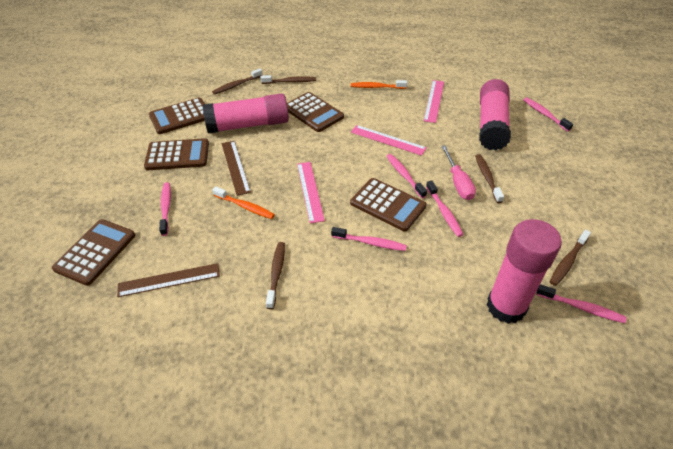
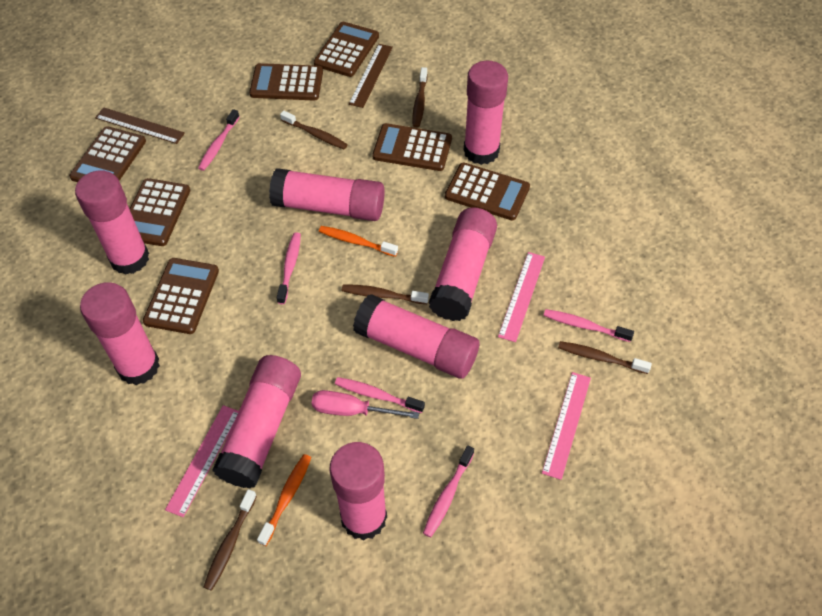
brown calculator: [52,219,135,286] [144,138,209,170] [149,98,205,134] [287,92,344,132] [350,178,427,232] = 5 -> [69,126,146,182] [130,178,190,246] [143,258,219,334] [249,63,323,101] [314,22,379,77] [372,123,452,171] [445,162,530,220] = 7
pink glue stick: [203,93,289,134] [479,79,511,151] [487,219,562,324] = 3 -> [75,170,149,275] [80,282,160,385] [212,355,301,488] [269,168,385,221] [329,442,387,541] [353,294,479,379] [429,207,497,321] [464,61,508,165] = 8
pink toothbrush: [159,182,171,236] [331,227,407,251] [386,154,427,198] [426,180,463,237] [523,98,573,132] [536,284,627,323] = 6 -> [198,109,240,171] [277,232,301,304] [335,377,425,413] [423,445,474,537] [544,309,634,342] = 5

